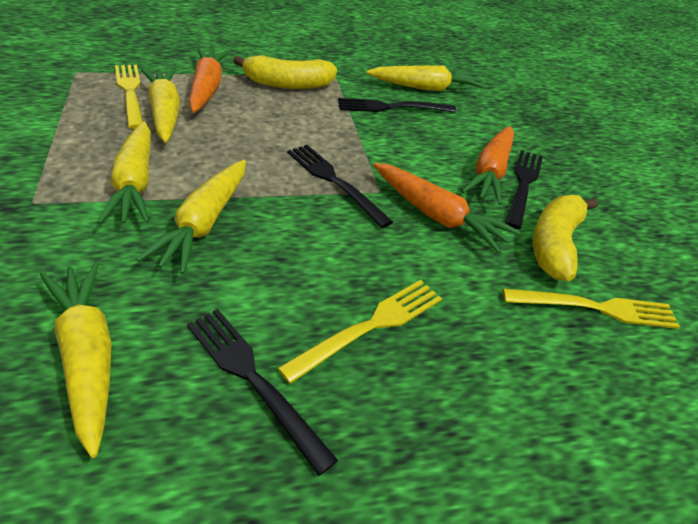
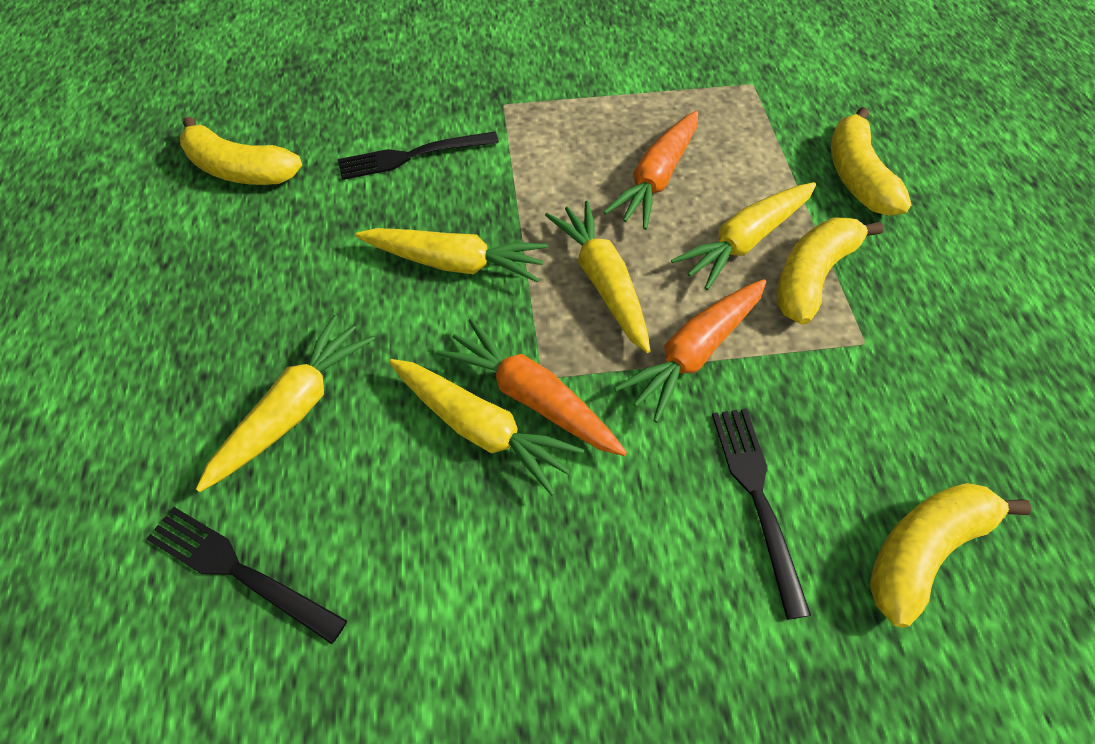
black fork: [187,309,338,476] [287,145,393,228] [338,98,457,113] [505,150,543,229] = 4 -> [146,507,347,644] [338,131,499,180] [712,408,811,620] = 3
yellow banana: [233,55,337,89] [533,195,598,281] = 2 -> [180,116,302,185] [777,217,884,325] [831,107,912,216] [870,483,1032,628] = 4
yellow fork: [115,65,143,129] [278,280,442,384] [502,288,680,329] = 3 -> none = 0

